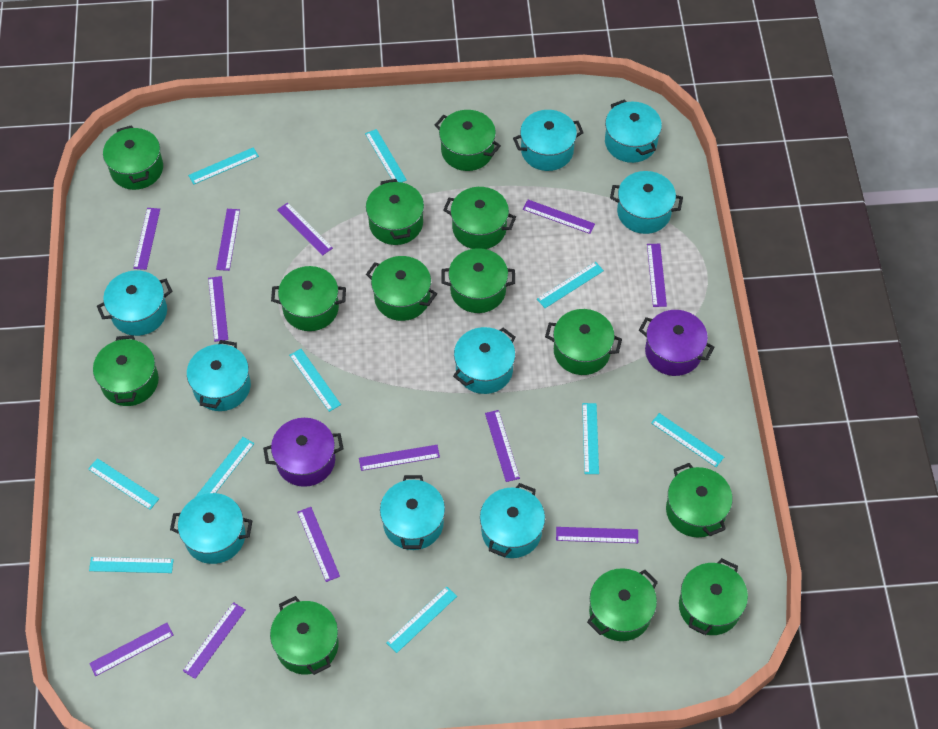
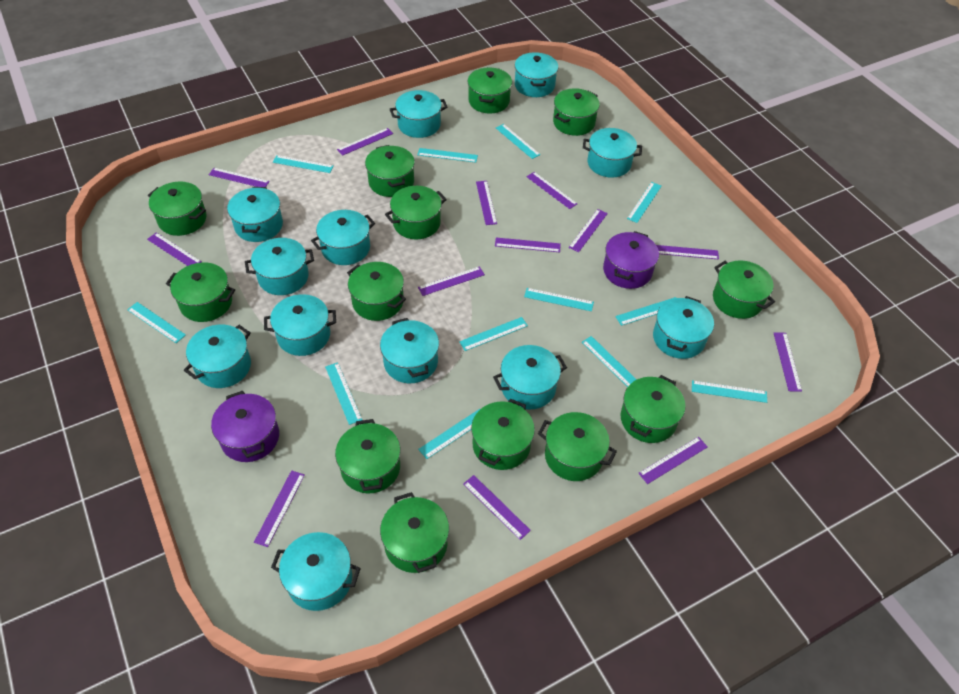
purple ruler: [89,623,173,676] [133,208,160,270] [183,602,245,679] [208,276,228,342] [216,209,240,271] [277,203,333,256] [297,507,340,582] [359,445,440,471] [485,410,520,482] [523,200,595,234] [556,527,638,543] [647,244,667,307] = 12 -> [147,233,202,266] [209,168,270,187] [254,470,305,547] [337,128,393,156] [418,266,485,296] [463,475,531,540] [476,181,497,225] [495,238,561,252] [526,172,577,209] [568,209,608,252] [638,437,708,484] [656,245,719,259] [774,332,802,392] = 13
turquoise pot: [97,270,172,336] [170,493,253,564] [187,340,251,411] [380,475,445,550] [453,327,516,394] [480,483,545,558] [513,110,584,171] [605,99,662,163] [610,171,683,234] = 9 -> [184,324,251,388] [227,187,283,242] [245,238,314,295] [264,294,336,356] [271,532,361,611] [311,210,375,265] [380,318,439,383] [390,90,448,138] [493,345,567,410] [515,52,558,97] [583,128,642,178] [653,296,714,359] = 12
turquoise ruler: [88,458,159,510] [89,557,174,573] [188,147,259,185] [195,437,254,498] [289,349,341,412] [365,129,407,182] [386,586,457,653] [537,262,604,308] [582,403,599,474] [651,413,724,467] = 10 -> [127,302,186,343] [273,155,334,173] [325,362,362,425] [417,148,478,163] [418,409,480,459] [459,317,528,351] [496,124,540,159] [524,288,594,311] [582,336,637,387] [615,297,676,326] [627,182,661,223] [692,380,767,403] = 12

